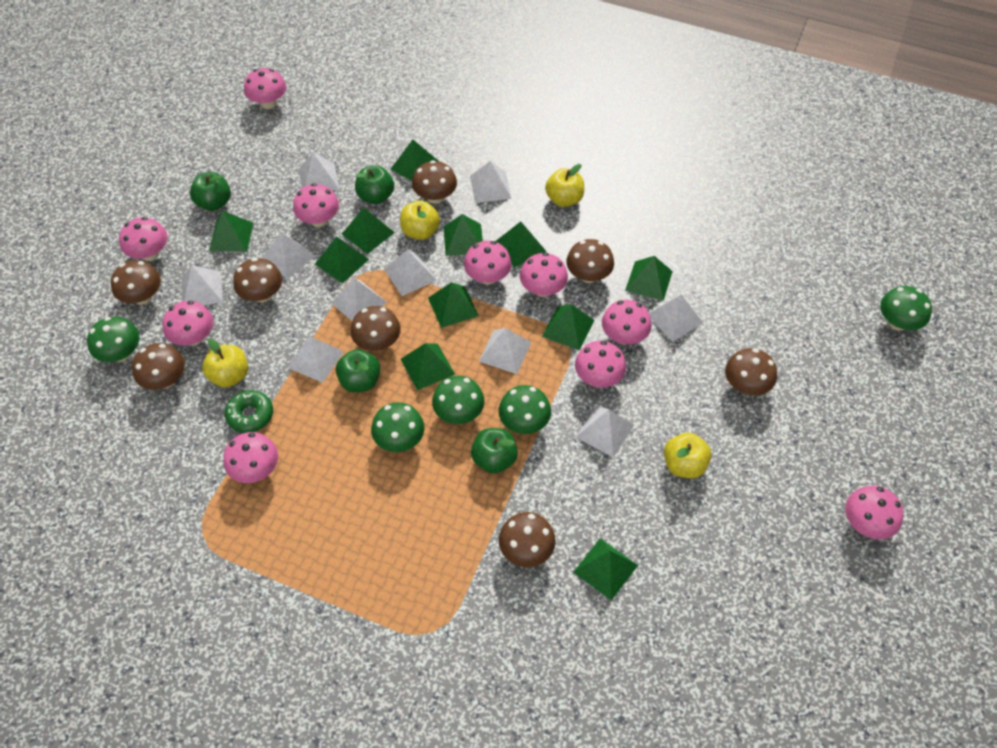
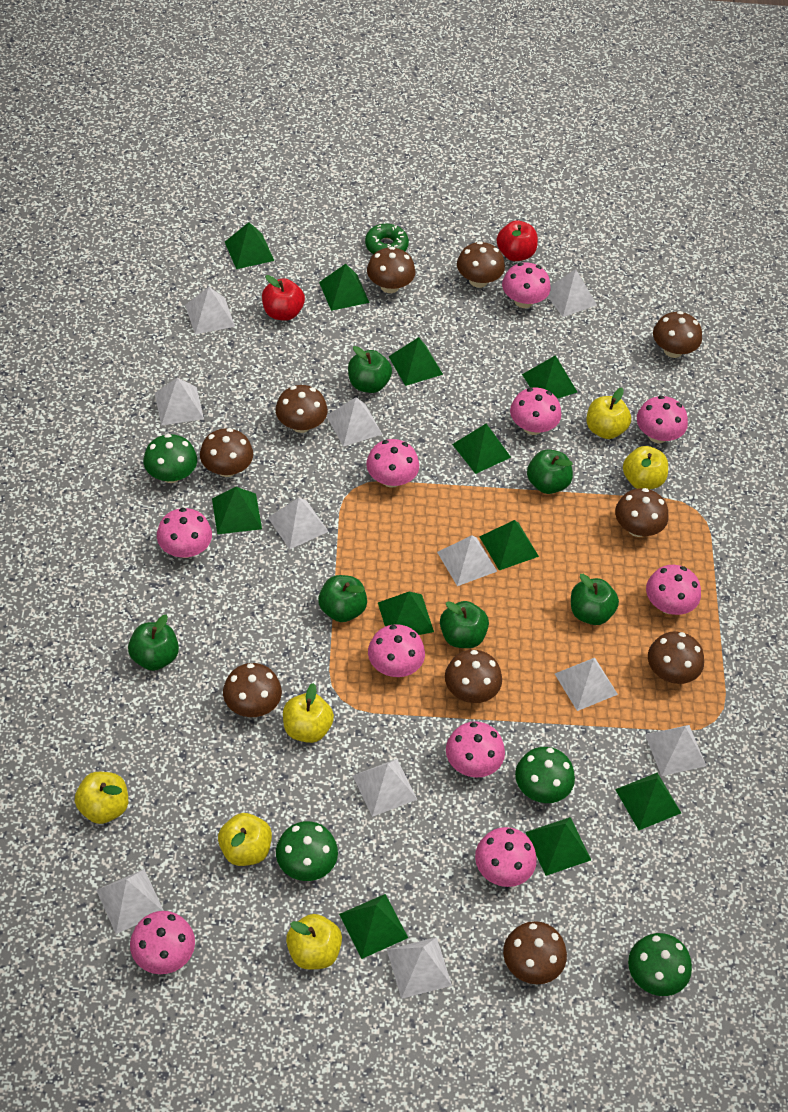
brown mushroom: [111,260,161,305] [132,343,185,390] [233,258,282,302] [350,306,401,351] [412,160,457,204] [499,512,556,567] [566,239,614,283] [725,348,777,395] = 8 -> [200,428,253,477] [223,663,282,717] [275,385,328,433] [367,247,415,293] [445,650,502,703] [457,241,505,288] [503,921,567,984] [615,488,668,537] [648,631,704,684] [653,311,702,358] = 10
green apple: [190,172,231,211] [336,349,381,392] [355,165,394,204] [471,428,518,474] = 4 -> [128,615,179,671] [318,575,367,622] [348,346,392,393] [440,601,489,648] [527,449,573,494] [571,574,619,625] = 6
green mushroom: [87,317,140,362] [371,402,424,452] [432,376,485,424] [499,385,551,434] [880,286,932,331] = 5 -> [143,434,197,483] [276,821,338,881] [515,747,575,803] [628,933,692,996] = 4
red apple: none = 0 -> [262,275,305,321] [496,220,538,261] = 2
white pyramid: [181,265,223,305] [261,232,315,279] [288,336,344,383] [299,153,339,191] [331,278,387,321] [384,250,437,296] [470,161,512,203] [479,328,532,374] [576,406,634,458] [649,294,703,342] = 10 -> [96,869,164,934] [155,378,204,425] [185,287,235,334] [268,498,329,549] [327,397,382,447] [352,759,417,817] [387,937,452,999] [437,535,497,586] [547,269,597,317] [555,658,618,711] [645,725,706,776] = 11
yellow apple: [202,338,248,388] [400,200,440,240] [545,164,584,207] [664,433,711,478] = 4 -> [75,772,128,824] [218,813,272,866] [283,683,334,743] [286,914,342,970] [586,388,631,439] [623,446,668,489] = 6

